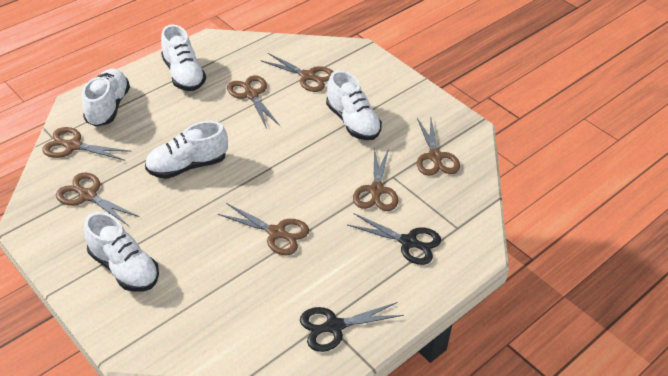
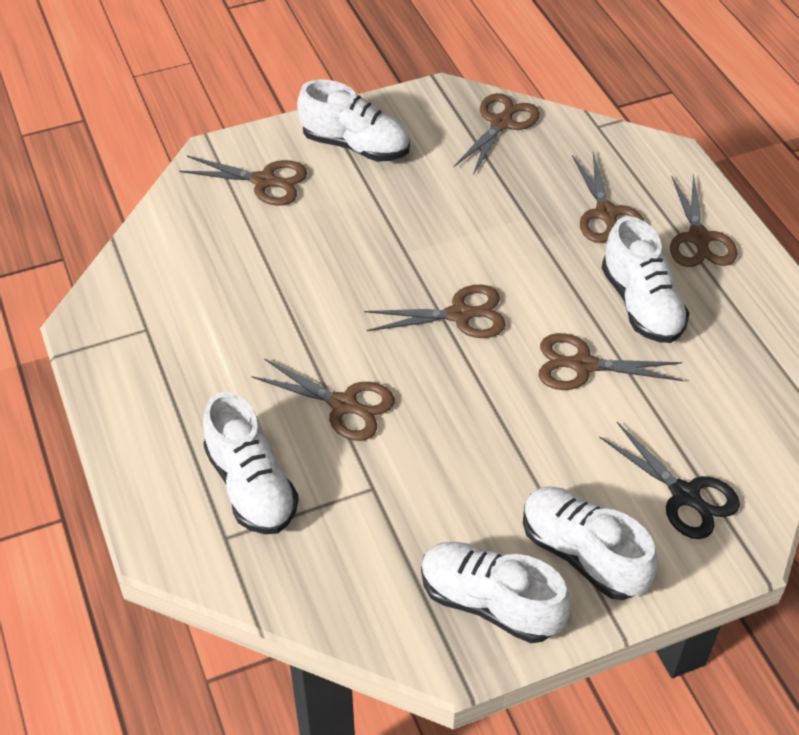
black scissors: [300,302,404,352] [348,213,441,265] = 2 -> [599,422,740,539] = 1

